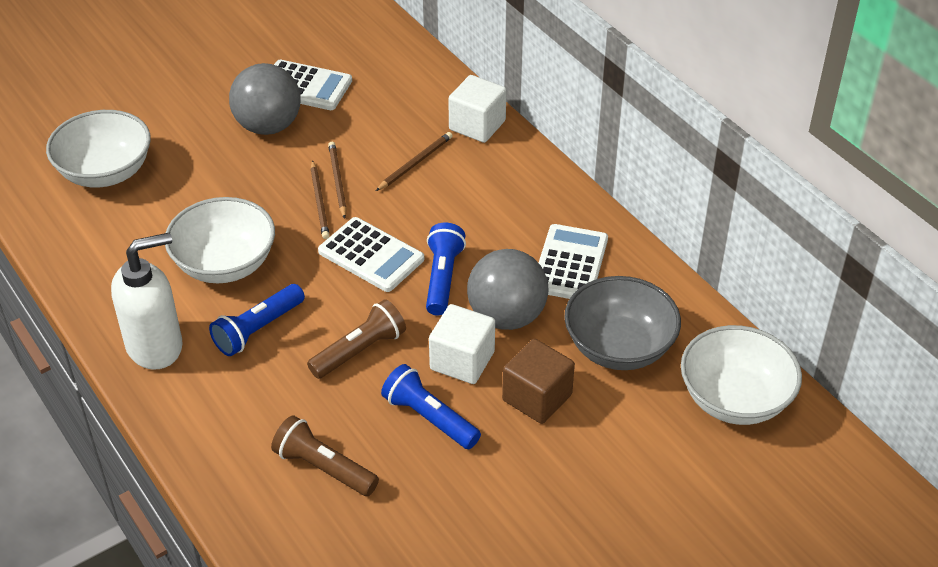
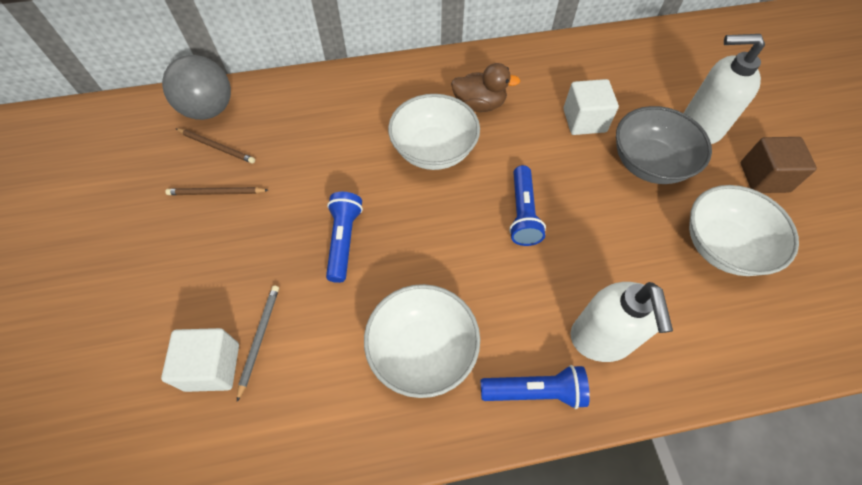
brown duck: none = 0 -> [451,63,520,112] = 1
brown flashlight: [271,415,379,496] [307,299,406,379] = 2 -> none = 0
brown pencil: [311,160,330,239] [328,142,347,219] [376,132,453,191] = 3 -> [165,187,268,195] [175,128,255,164] = 2
grey ball: [229,63,301,135] [467,249,548,330] = 2 -> [162,55,231,120] = 1
grey pencil: none = 0 -> [237,286,279,402] = 1
white calculator: [274,60,352,110] [318,217,424,292] [539,224,608,299] = 3 -> none = 0
white soap dispenser: [111,233,183,370] = 1 -> [570,282,673,362] [684,34,765,144] = 2

